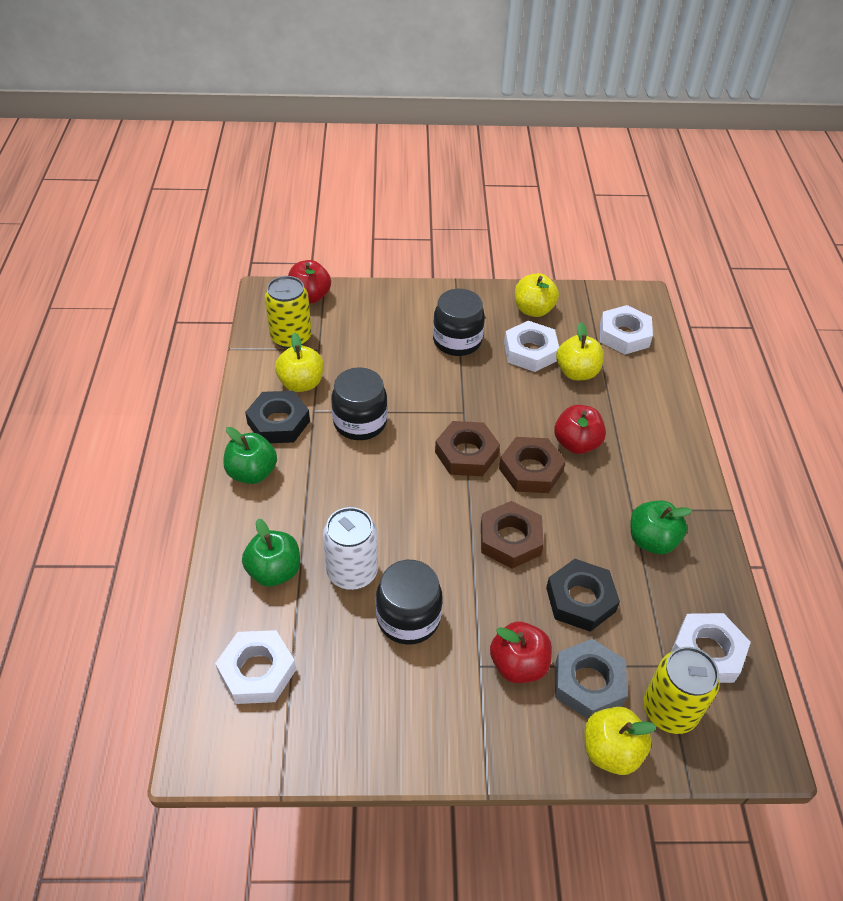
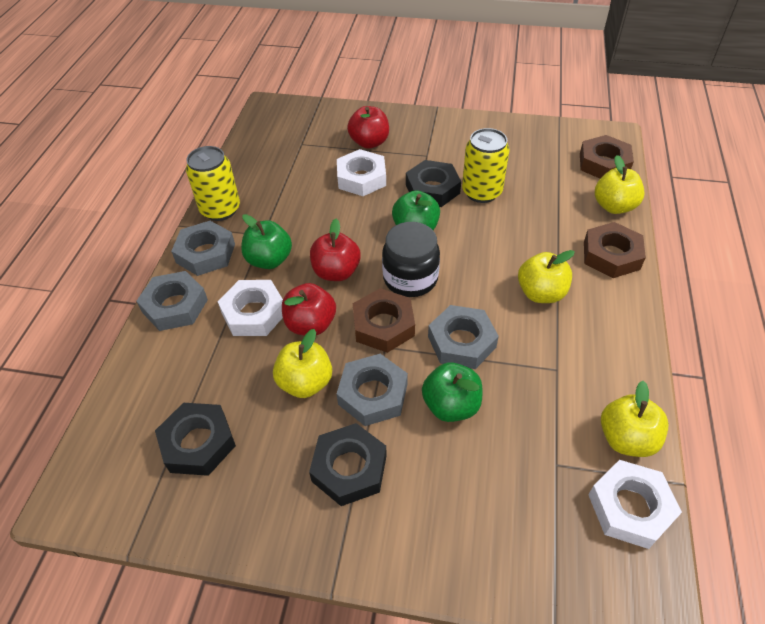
black jar: [331,367,387,440] [376,560,443,645] [433,289,485,356] = 3 -> [382,222,440,297] = 1
black nut: [245,391,310,443] [546,559,620,632] = 2 -> [155,403,236,476] [309,423,387,506] [406,160,461,207] = 3
grey nut: [555,639,627,719] = 1 -> [137,271,208,331] [171,221,235,276] [337,354,408,426] [428,305,499,369] = 4
white can: [323,507,378,590] = 1 -> none = 0
white nut: [215,630,296,704] [504,321,559,372] [600,305,653,354] [671,613,751,683] = 4 -> [218,280,283,336] [337,149,386,196] [588,460,682,549] = 3

